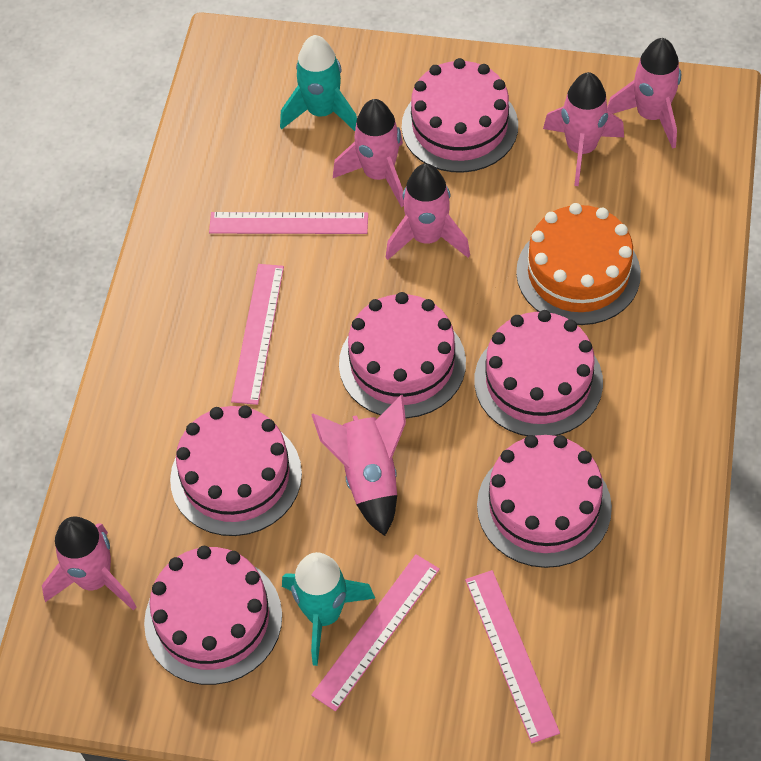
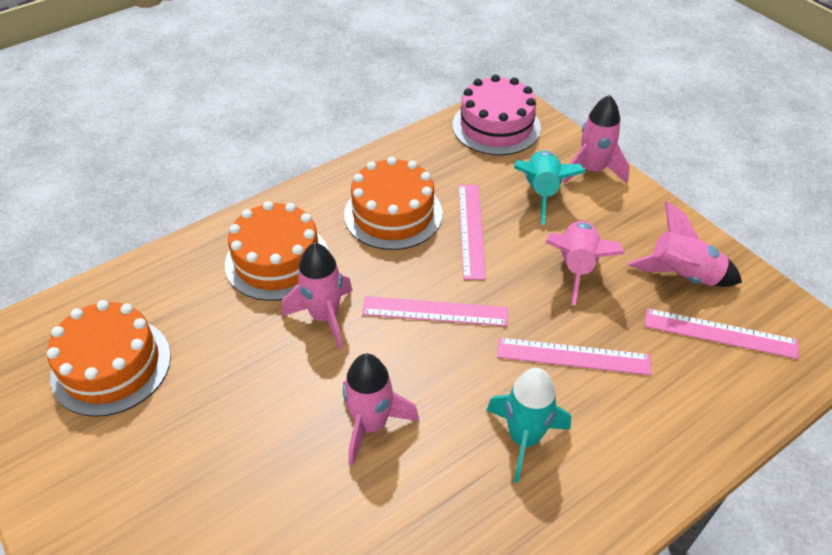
orange cake: [516,203,641,325] = 1 -> [47,300,171,417] [225,201,329,301] [344,157,443,250] = 3
pink cake: [144,546,282,685] [170,405,302,536] [339,292,466,418] [402,58,518,173] [474,310,603,436] [477,435,612,568] = 6 -> [453,75,541,155] = 1
pink rocket: [42,517,136,611] [311,395,406,536] [333,99,404,207] [386,164,470,260] [543,72,624,186] [607,38,681,149] = 6 -> [282,243,353,349] [343,354,419,466] [545,221,625,305] [563,95,630,184] [628,201,742,287] = 5

